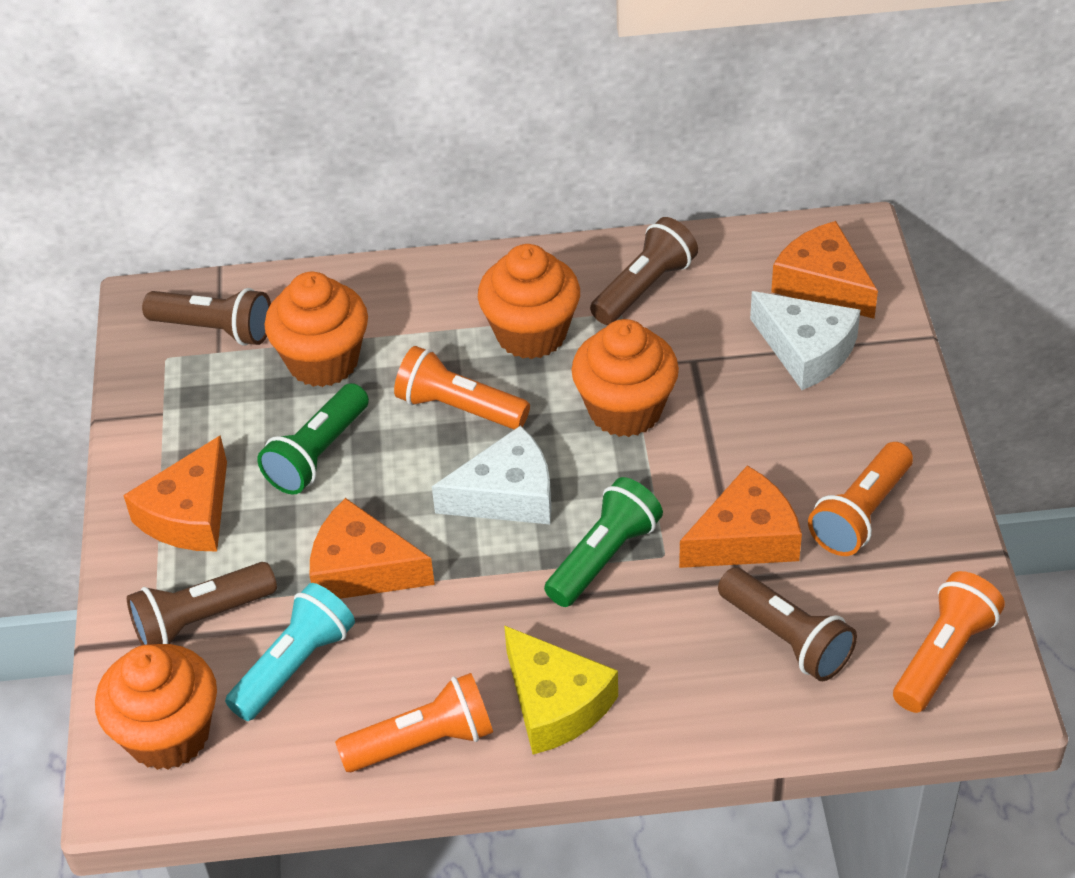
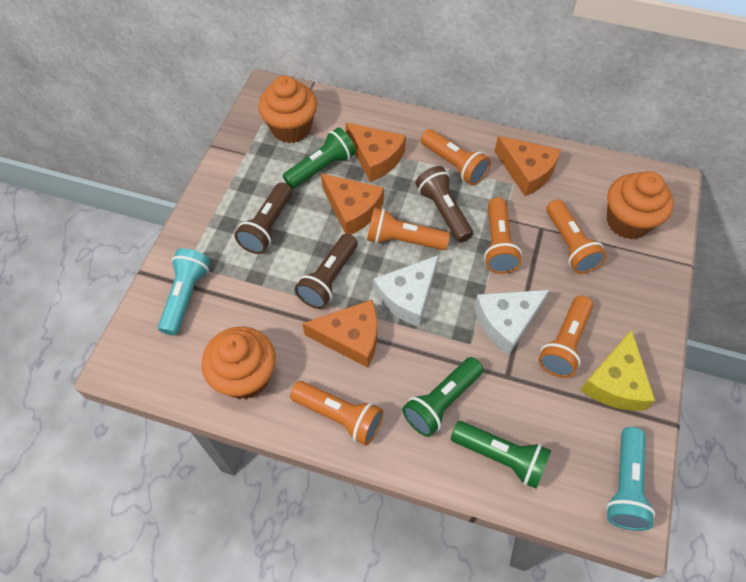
brown flashlight: [127,562,277,645] [142,288,271,345] [590,217,698,325] [718,567,857,681] = 4 -> [235,182,292,254] [295,234,358,309] [416,166,473,243] = 3
green flashlight: [257,383,369,495] [544,477,663,607] = 2 -> [283,127,356,189] [402,357,483,437] [451,421,551,489] = 3
orange cupcake: [95,644,217,770] [264,272,368,387] [478,244,580,359] [571,319,679,437] = 4 -> [201,327,276,399] [258,76,317,143] [607,171,674,239] = 3
orange flashlight: [335,673,493,772] [394,346,530,429] [808,442,913,556] [893,571,1005,713] = 4 -> [290,381,383,446] [367,208,450,250] [421,129,491,186] [484,197,522,274] [538,295,593,378] [546,199,607,274] = 6
turquoise flashlight: [225,583,355,721] = 1 -> [158,248,210,335] [606,427,655,531] = 2

